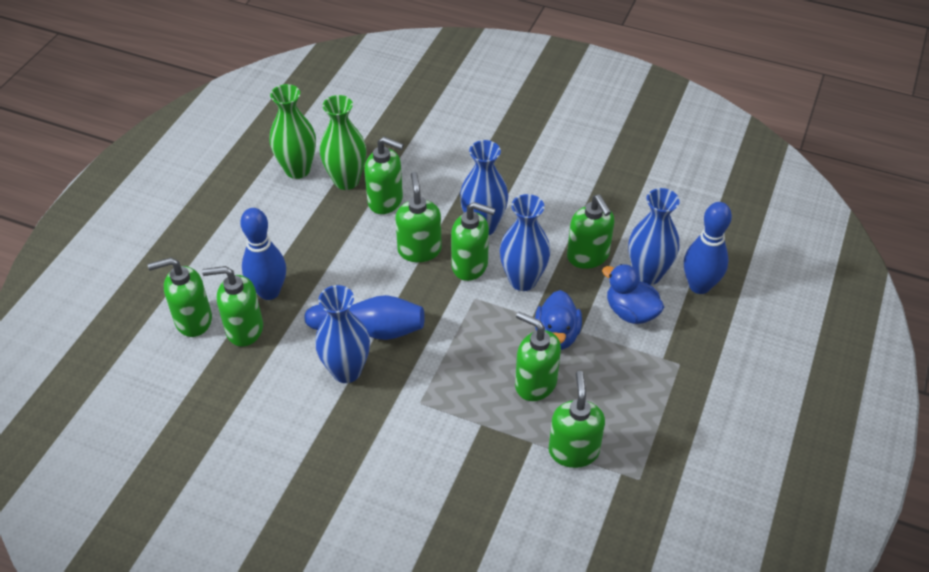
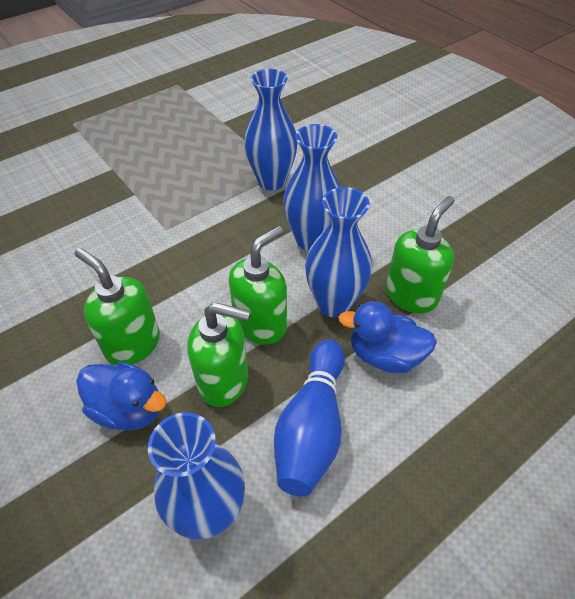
blue bowling pin: [240,208,286,300] [304,295,425,340] [684,202,732,294] = 3 -> [274,339,345,497] = 1
green soap dispenser: [148,257,212,337] [202,266,263,347] [364,137,404,214] [395,172,442,262] [451,202,495,281] [515,312,561,401] [549,371,605,468] [567,195,614,269] = 8 -> [75,248,160,365] [187,302,250,407] [229,226,287,345] [386,196,455,313] = 4
green vase: [269,84,316,179] [320,95,366,190] = 2 -> none = 0

